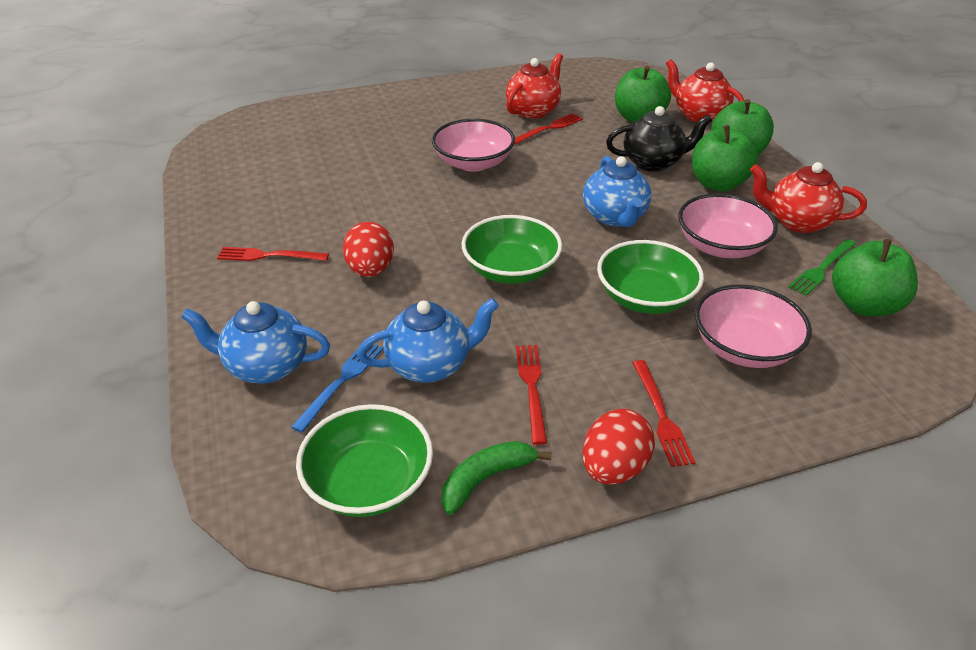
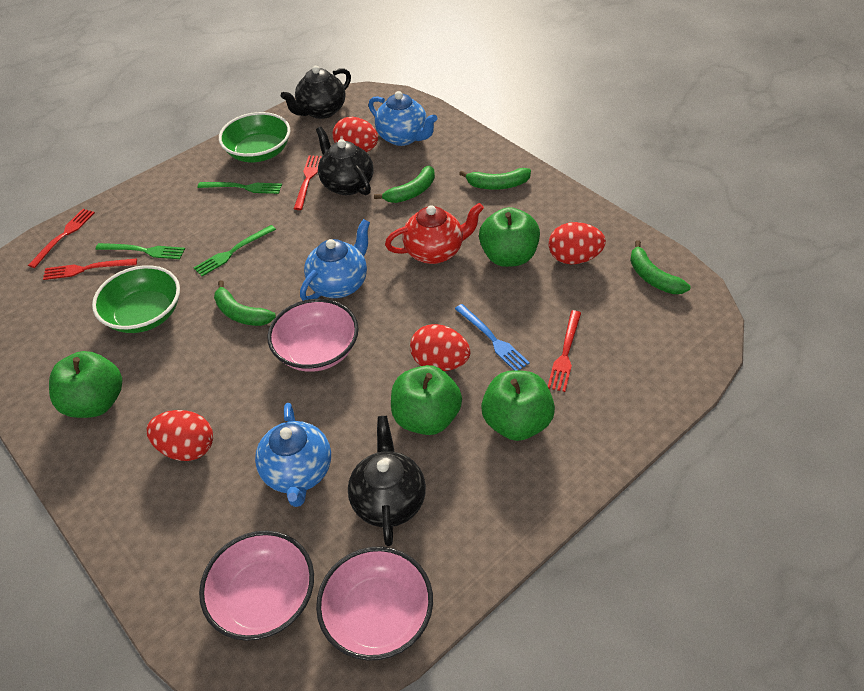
black teapot: [606,106,712,172] = 1 -> [281,66,351,119] [316,127,373,195] [348,416,426,546] = 3
green banana: [441,441,552,515] = 1 -> [214,280,276,326] [374,166,435,203] [459,168,531,190] [630,240,691,294] = 4
green bowl: [296,404,433,517] [462,215,562,284] [597,240,704,314] = 3 -> [92,265,180,333] [219,112,290,162] = 2
green fork: [788,239,856,296] = 1 -> [96,243,185,259] [194,225,276,276] [198,182,282,194] = 3
red egg: [343,222,394,277] [583,409,655,485] = 2 -> [147,410,213,461] [332,117,378,152] [410,324,470,371] [549,222,606,264] = 4
red teapot: [506,53,563,119] [666,59,745,123] [750,162,867,233] = 3 -> [385,203,484,264] = 1

